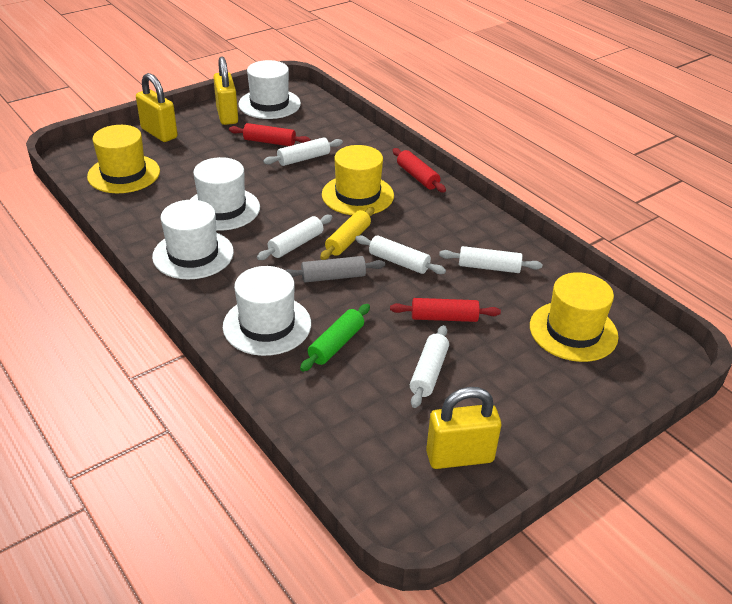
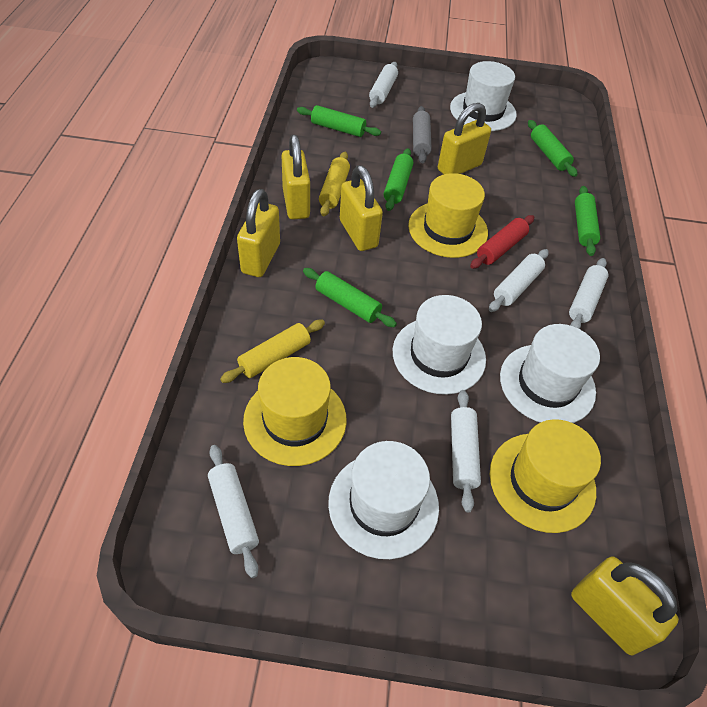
green rolling pin: [300,304,370,372] = 1 -> [297,105,381,137] [303,268,397,327] [384,148,413,211] [528,120,578,177] [575,186,600,256] = 5
red rolling pin: [229,123,311,146] [390,298,501,322] [392,148,446,192] = 3 -> [470,215,534,269] = 1
yellow padlock: [136,73,178,142] [213,56,238,125] [426,387,501,469] = 3 -> [237,189,280,277] [282,135,310,219] [340,165,383,251] [438,103,491,174] [571,556,679,655] = 5
yellow rolling pin: [320,207,374,260] = 1 -> [220,320,325,383] [319,152,350,216] = 2

